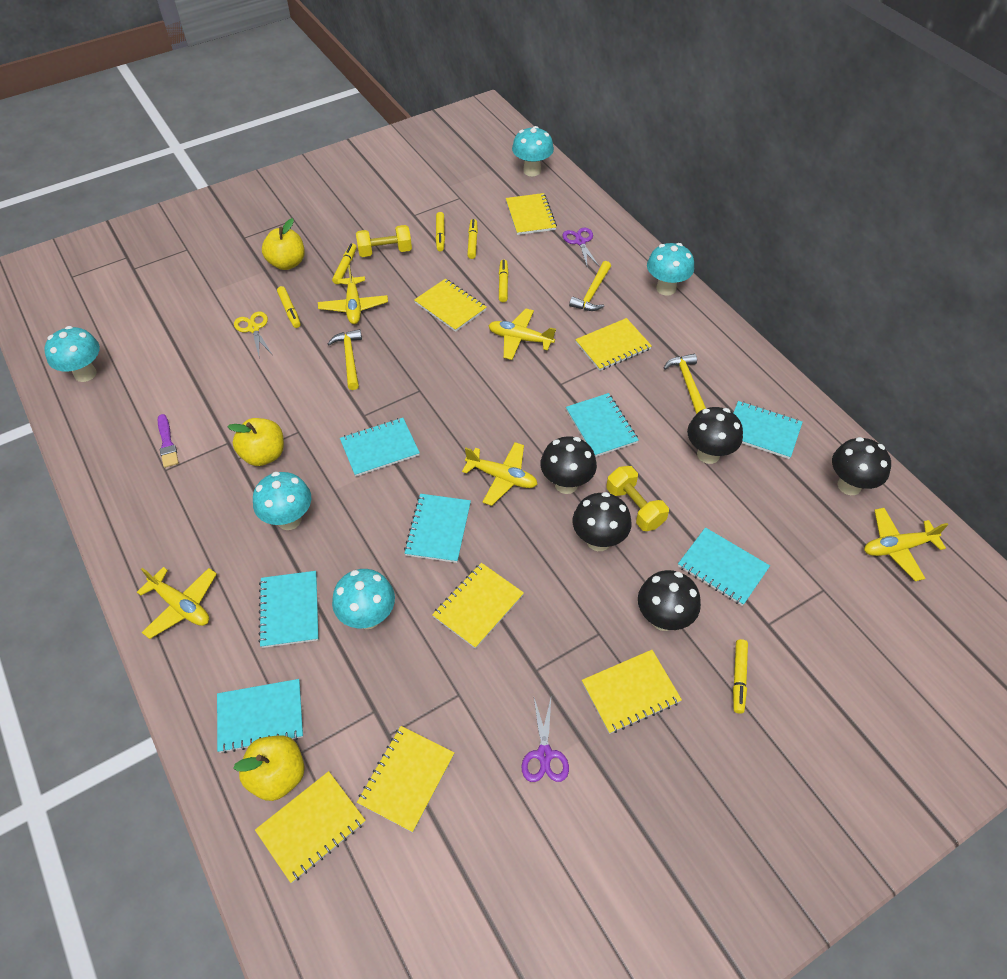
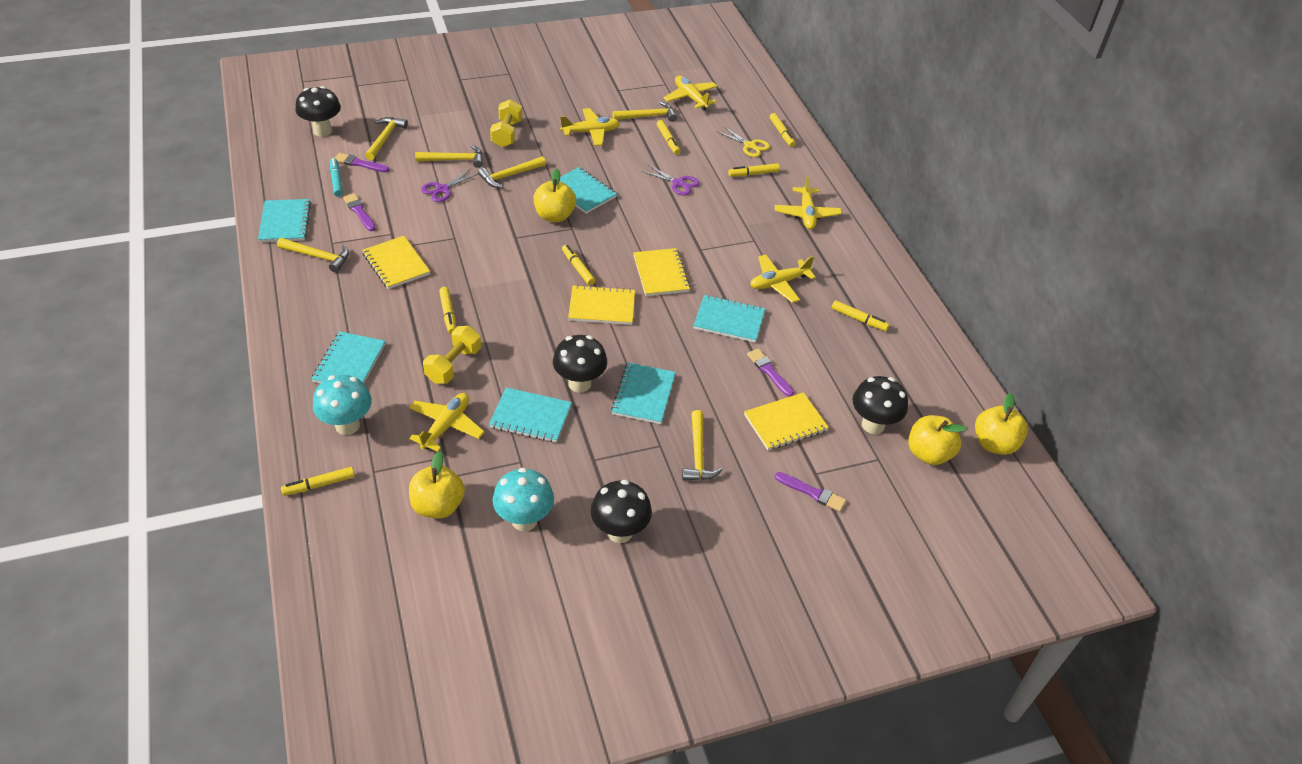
black mushroom: [540,436,597,494] [573,492,632,551] [638,570,701,631] [687,407,743,464] [832,437,891,495] = 5 -> [295,86,341,137] [553,335,607,393] [591,480,652,543] [853,376,908,434] = 4
purple brush: [158,414,179,468] = 1 -> [335,153,389,172] [343,193,376,231] [747,349,794,397] [775,472,846,512] = 4
turquoise marker: none = 0 -> [330,158,343,197] = 1
turquoise mushroom: [44,326,100,382] [253,472,311,530] [332,569,395,629] [512,126,554,176] [647,243,694,296] = 5 -> [313,375,372,435] [493,468,554,532] = 2
turquoise notebook: [217,679,303,753] [258,571,319,648] [340,418,420,477] [404,494,471,563] [566,393,639,457] [678,527,770,606] [733,401,803,459] = 7 -> [258,199,311,242] [311,331,385,383] [489,387,572,442] [560,167,617,214] [611,363,676,424] [693,295,765,343] = 6
yellow apple: [228,418,284,466] [233,735,305,801] [262,218,305,270] = 3 -> [409,451,465,518] [534,169,576,222] [908,415,967,465] [975,393,1028,455] = 4
yellow hammer: [328,329,362,390] [569,261,611,311] [664,354,706,414] = 3 -> [277,238,349,273] [365,117,408,160] [415,145,483,168] [478,156,546,188] [613,101,677,122] [682,410,723,481] = 6
yellow marker: [277,286,301,328] [332,243,357,284] [436,212,445,251] [467,219,478,259] [499,259,509,302] [733,639,748,714] = 6 -> [281,467,355,496] [439,287,456,334] [562,245,595,285] [657,120,680,154] [728,163,780,177] [770,113,795,147] [832,300,889,331] = 7
yellow notebook: [255,771,366,883] [357,726,455,833] [414,279,487,332] [432,563,524,649] [506,193,557,235] [575,318,652,371] [582,650,682,734] = 7 -> [362,236,430,289] [568,285,635,325] [633,248,691,296] [744,392,829,450] = 4

